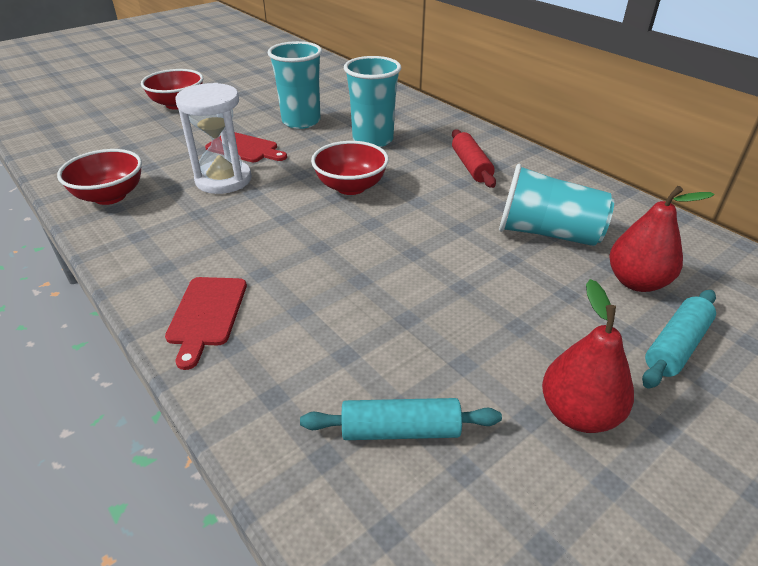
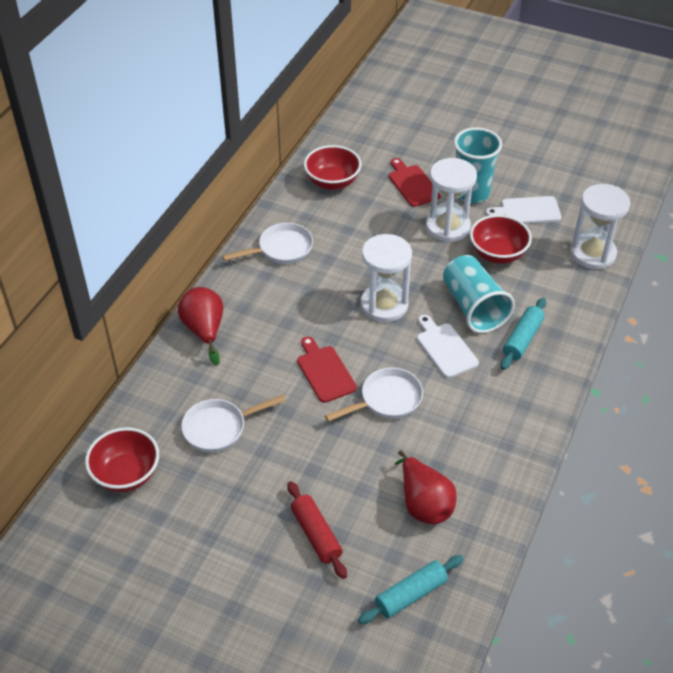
turquoise cup: [268,41,322,129] [344,56,401,147] [499,164,614,246] = 3 -> [443,255,515,333] [454,127,502,203] = 2
white cutting board: none = 0 -> [417,315,479,378] [486,196,562,224] = 2
white hourglass: [175,83,252,194] = 1 -> [361,234,412,322] [426,158,477,242] [570,184,631,269] = 3
white pan: none = 0 -> [181,395,286,452] [222,223,313,264] [325,368,423,422] = 3

